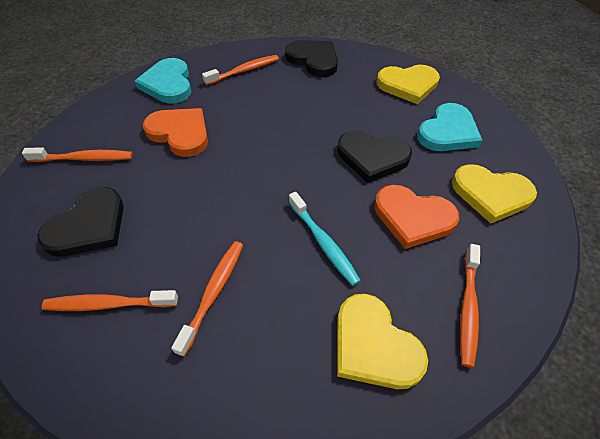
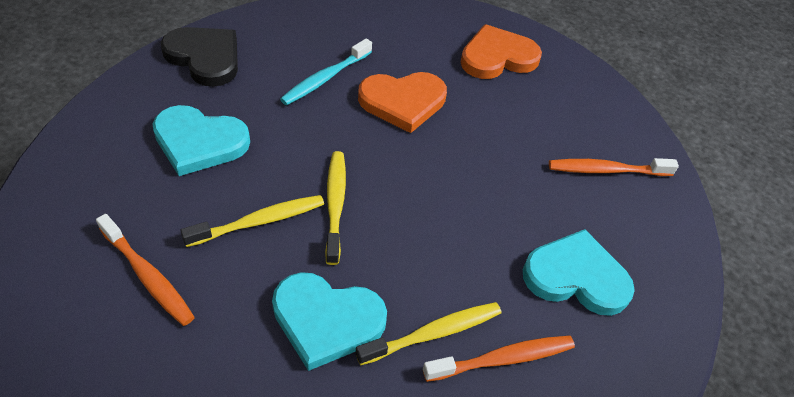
black heart: [37,187,124,257] [285,40,338,77] [337,130,412,183] = 3 -> [161,27,238,87] = 1
orange toothbrush: [22,147,133,162] [42,290,178,311] [171,241,243,357] [202,55,279,85] [460,244,480,368] = 5 -> [96,214,195,326] [423,336,575,382] [549,158,679,176] = 3
turquoise heart: [135,58,191,103] [417,103,482,151] = 2 -> [152,105,250,176] [272,272,387,371] [523,229,635,316] = 3
yellow heart: [337,294,428,389] [376,65,440,104] [452,164,537,223] = 3 -> none = 0
yellow toothbrush: none = 0 -> [180,195,324,247] [325,151,346,265] [356,302,501,365] = 3

